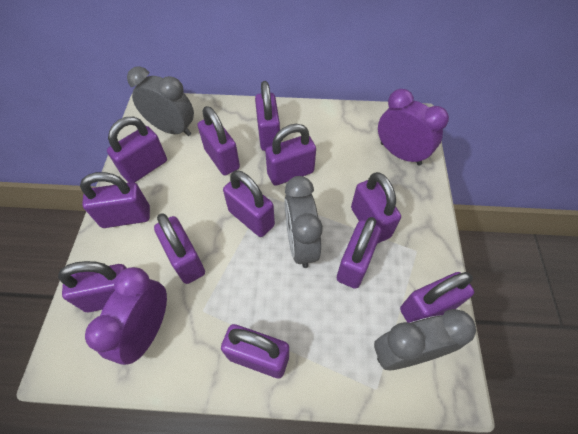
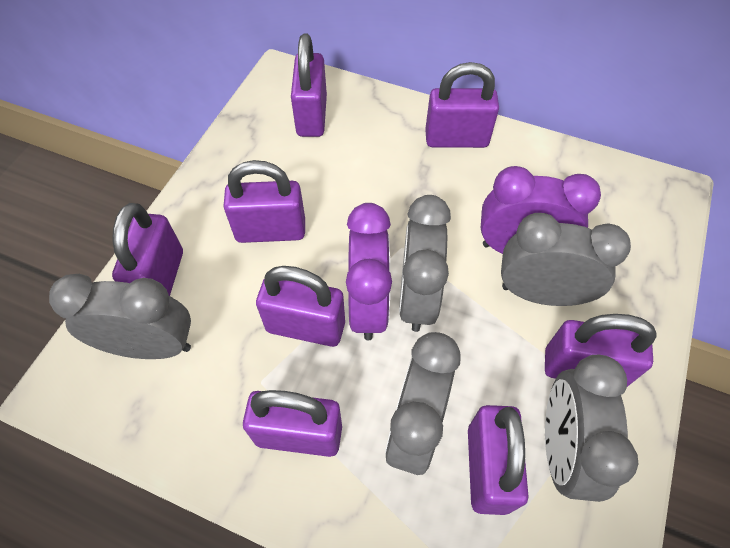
grey clock: [127,66,194,136] [284,176,323,268] [374,309,476,370] = 3 -> [49,274,191,359] [385,332,461,475] [399,195,451,332] [501,213,631,306] [545,355,638,502] = 5
purple padlock: [58,261,126,312] [80,172,150,228] [107,117,167,183] [154,213,205,284] [197,106,240,176] [221,324,289,378] [223,170,275,237] [255,81,280,151] [265,124,316,186] [337,217,382,289] [351,172,401,244] [400,272,474,323] = 12 -> [112,203,183,296] [223,160,305,243] [243,390,342,457] [256,266,345,347] [291,34,327,137] [425,62,499,148] [468,405,529,515] [545,314,657,387] = 8

